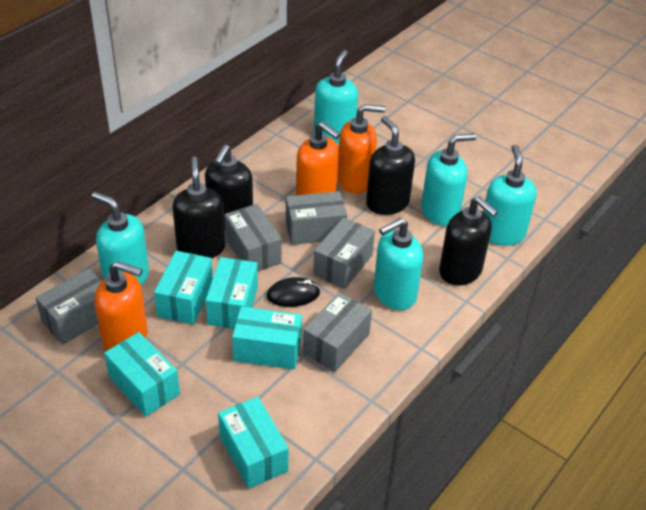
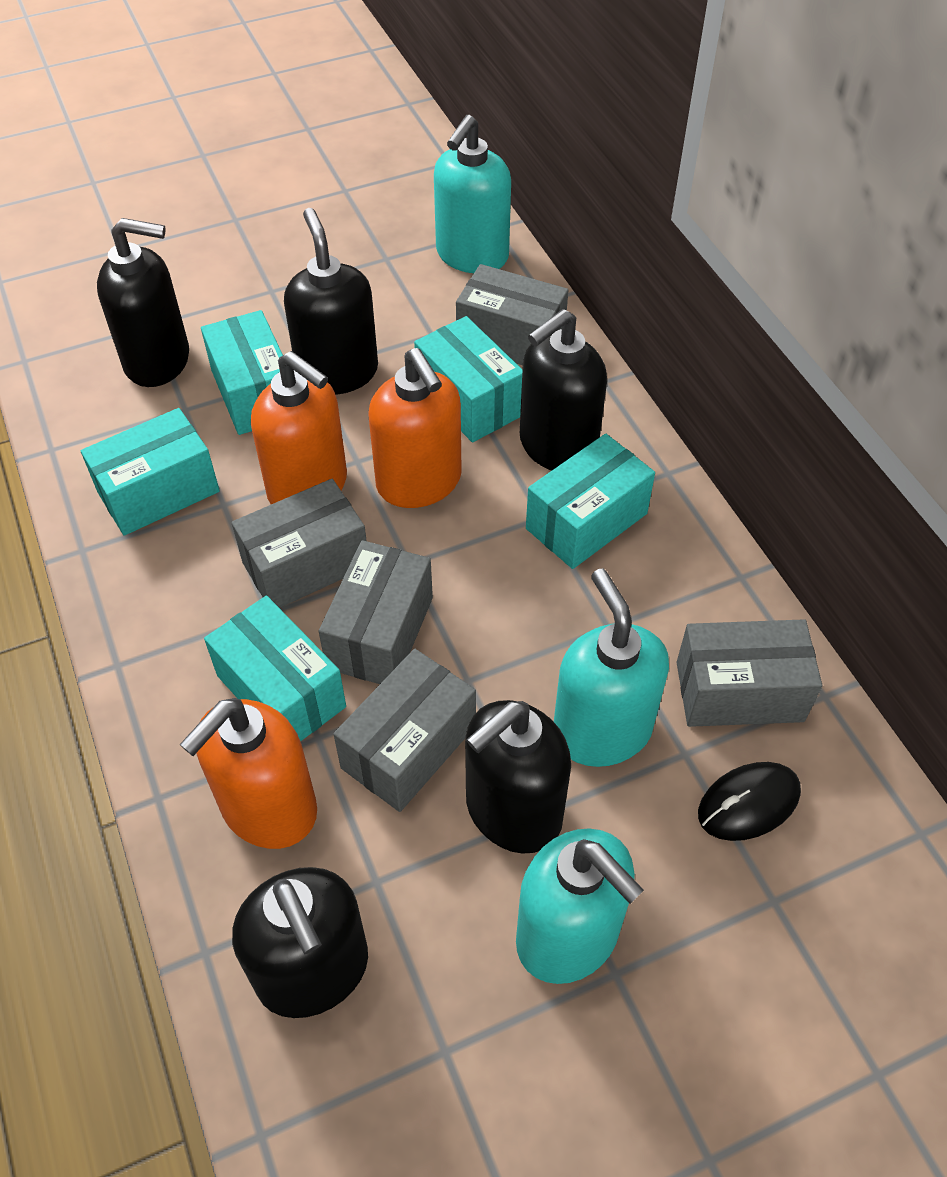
black soap dispenser: [172,157,225,258] [205,145,253,226] [366,116,415,215] [439,196,498,285] = 4 -> [97,218,189,387] [232,867,368,1018] [284,208,378,395] [465,700,571,854] [520,309,607,471] = 5
turquoise soap dispenser: [92,192,149,285] [314,50,358,143] [373,218,423,310] [421,133,476,226] [483,145,537,246] = 5 -> [434,115,511,273] [516,828,644,984] [554,569,669,767] = 3

